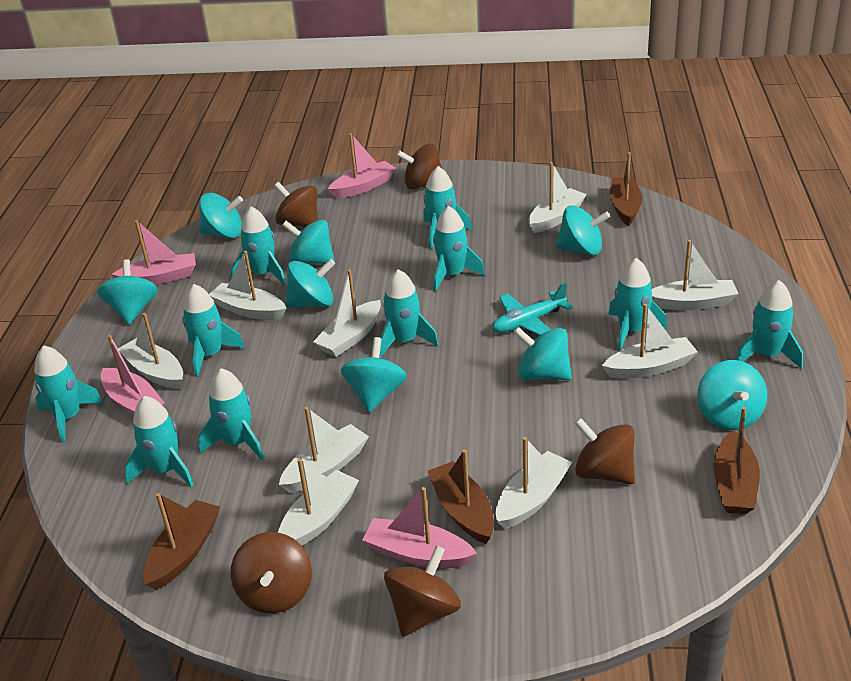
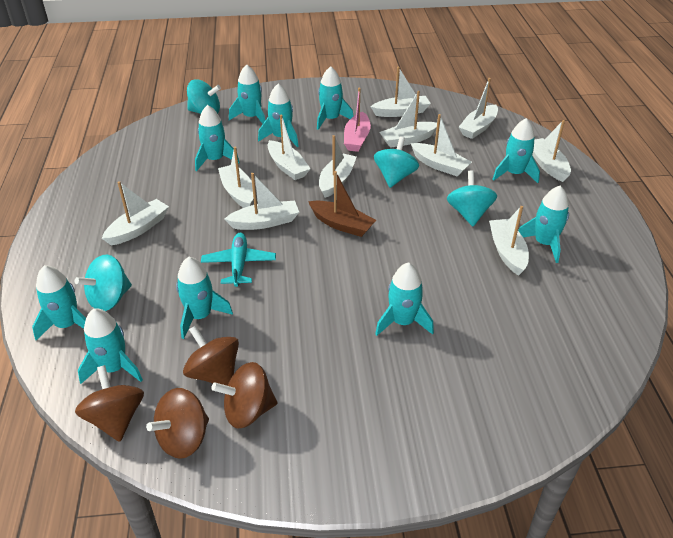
brown boat: [143,493,220,590] [427,450,494,544] [610,152,643,226] [713,407,760,514] = 4 -> [308,171,376,237] = 1
brown spinning top: [231,532,312,613] [274,182,318,227] [384,545,461,637] [396,144,442,189] [574,418,635,484] = 5 -> [75,365,144,442] [146,388,209,459] [183,325,239,386] [211,362,278,429] = 4
pink boat: [101,335,165,415] [112,220,196,285] [328,133,395,198] [362,487,477,568] = 4 -> [344,87,371,152] = 1
turquoise spinning top: [97,259,158,324] [199,193,243,238] [282,220,335,264] [286,259,335,308] [341,337,407,413] [513,327,572,380] [556,205,610,256] [698,360,767,430] = 8 -> [75,255,132,311] [187,79,221,114] [374,136,419,188] [447,170,497,226] = 4
white boat: [118,313,183,389] [209,251,287,320] [278,459,359,546] [279,407,369,493] [313,269,381,357] [496,437,572,529] [529,162,587,233] [602,304,698,379] [652,240,739,310] = 9 -> [102,181,169,245] [218,147,253,208] [224,173,299,230] [268,115,311,180] [319,135,357,198] [370,66,431,117] [380,91,437,148] [411,114,472,177] [459,78,498,139] [489,206,529,276] [532,120,571,182] = 11

